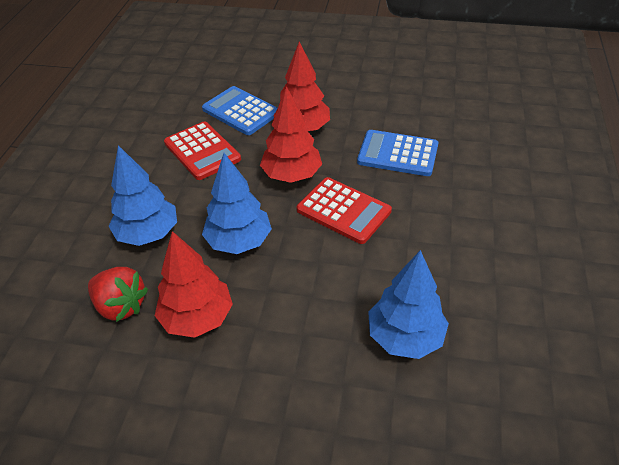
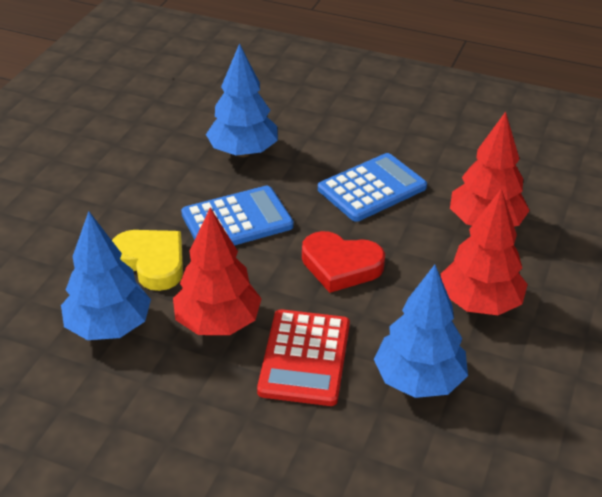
red calculator: [164,121,241,180] [297,177,392,244] = 2 -> [257,309,350,406] = 1
red heart: none = 0 -> [302,231,385,293] = 1
red strawberry: [88,267,148,322] = 1 -> none = 0
yellow heart: none = 0 -> [112,230,183,291] = 1

